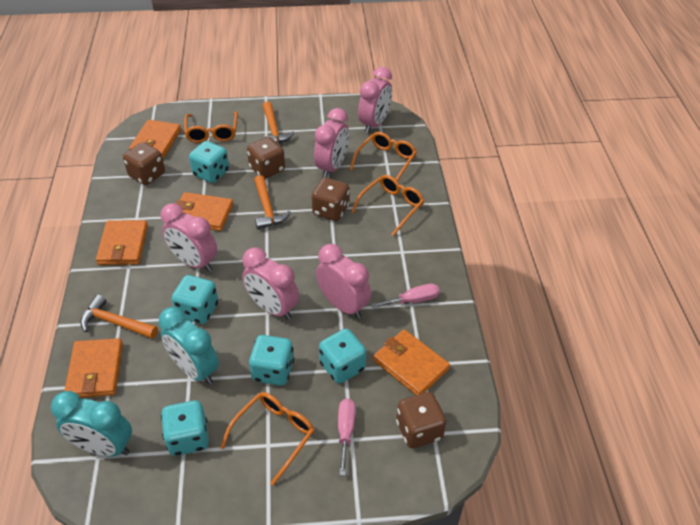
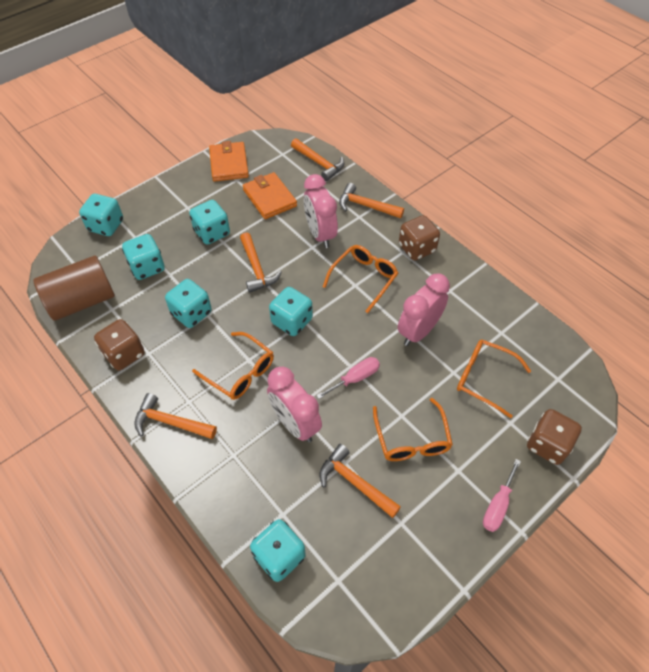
brown cylinder: none = 0 -> [33,256,115,321] = 1
brown dice: [123,142,165,185] [247,137,285,179] [312,178,349,221] [396,392,446,448] = 4 -> [94,319,145,371] [399,215,440,260] [527,409,582,465] = 3
orange hammer: [80,295,158,339] [254,175,291,229] [262,101,295,144] = 3 -> [134,393,217,439] [240,232,282,293] [291,138,344,181] [320,444,401,518] [339,183,404,218] = 5
orange wallet: [64,338,123,398] [96,220,148,265] [129,120,181,158] [175,192,233,231] [373,329,450,395] = 5 -> [209,141,249,182] [243,172,297,219] = 2
pink clock: [161,203,217,272] [242,248,299,320] [314,108,349,178] [316,244,371,319] [358,67,392,133] = 5 -> [267,367,322,442] [304,174,338,248] [398,274,450,346] = 3
turquoise clock: [51,391,132,457] [158,307,219,384] = 2 -> none = 0
turquoise dice: [161,400,209,456] [172,275,218,324] [189,141,229,183] [249,335,294,386] [319,329,366,384] = 5 -> [79,194,123,236] [122,234,165,280] [165,279,212,328] [189,200,230,245] [250,519,306,582] [269,287,313,336] = 6

